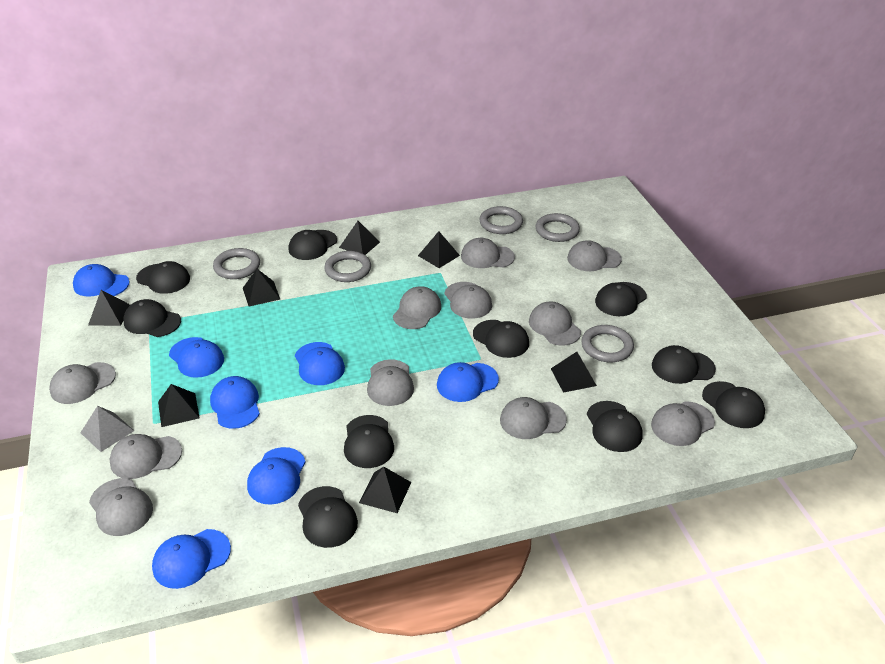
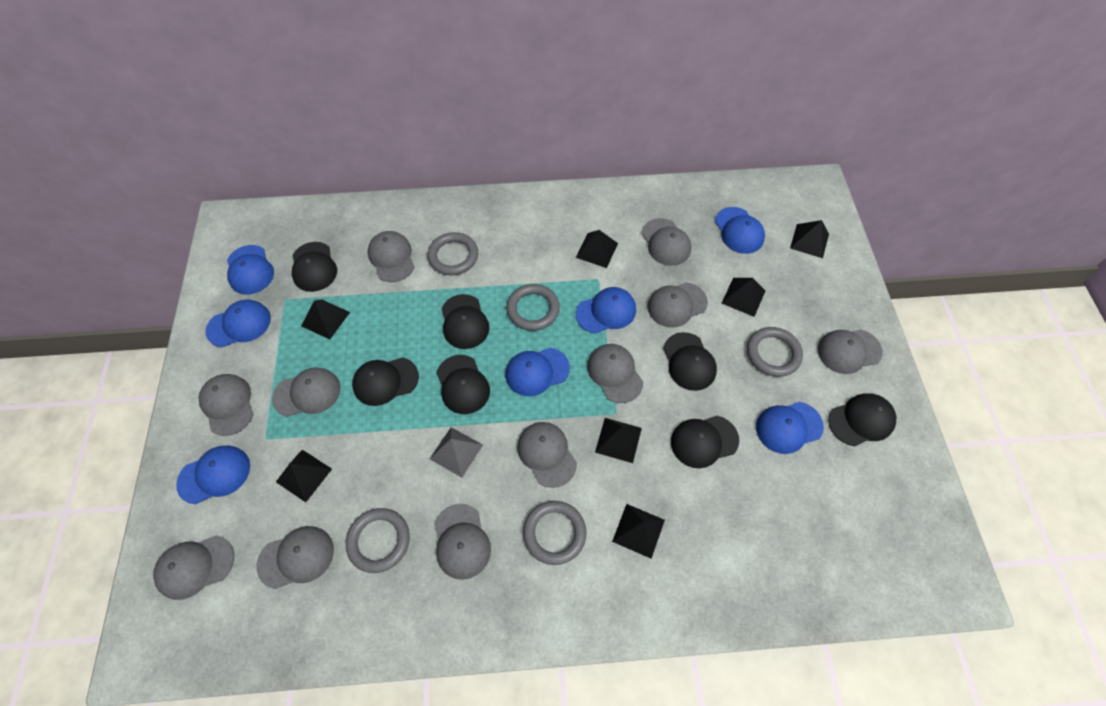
black cap: [123,299,181,337] [136,261,190,294] [289,230,337,260] [298,486,358,548] [344,415,394,468] [473,320,529,358] [587,401,643,452] [595,282,647,316] [652,345,716,384] [702,381,765,428] = 10 -> [292,242,337,292] [352,357,419,406] [436,355,490,414] [441,294,489,349] [663,332,717,391] [671,416,739,468] [828,393,896,446] = 7

